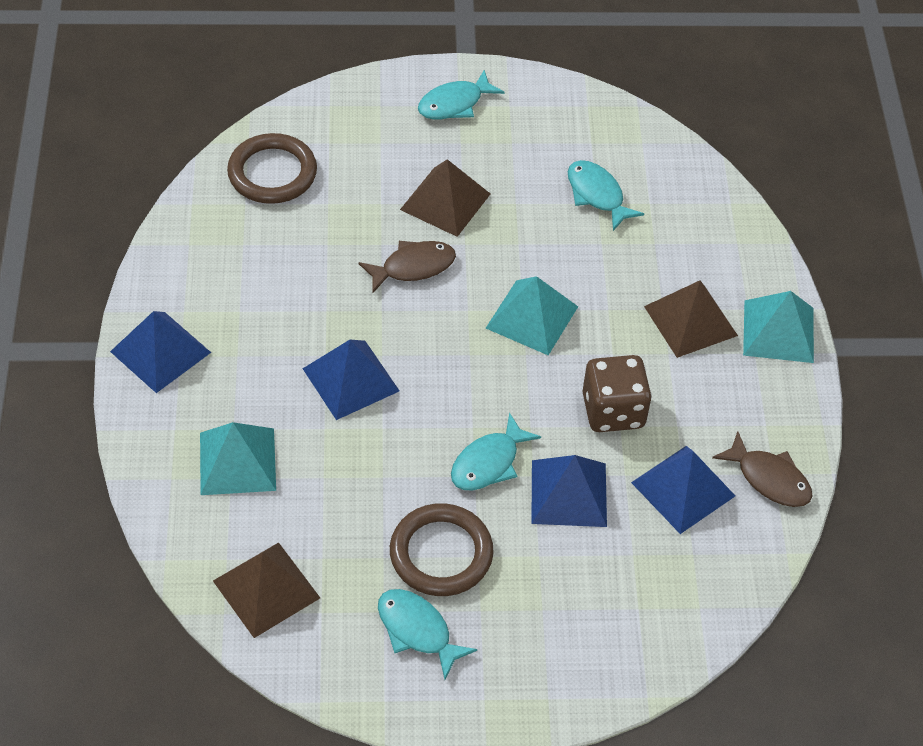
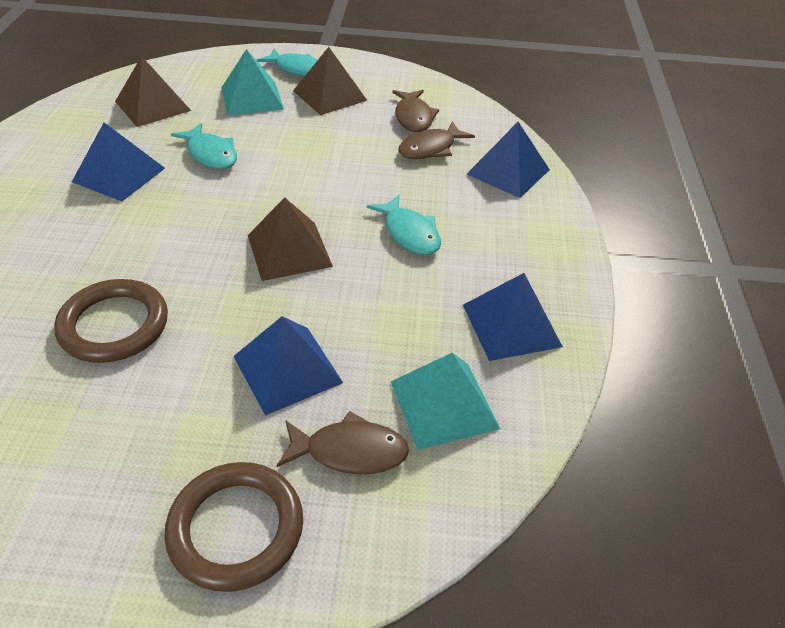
brown dice: [582,355,652,432] = 1 -> none = 0
brown fish: [359,241,456,293] [712,431,812,507] = 2 -> [277,411,409,474] [392,90,439,132] [399,121,475,159] = 3
turquoise fish: [378,589,477,679] [418,70,505,119] [451,412,541,491] [568,160,644,231] = 4 -> [171,123,237,169] [257,49,317,77] [366,195,441,255] = 3
turquoise pyramid: [200,422,276,495] [486,276,578,355] [743,291,814,363] = 3 -> [221,49,284,116] [391,353,500,450] = 2

